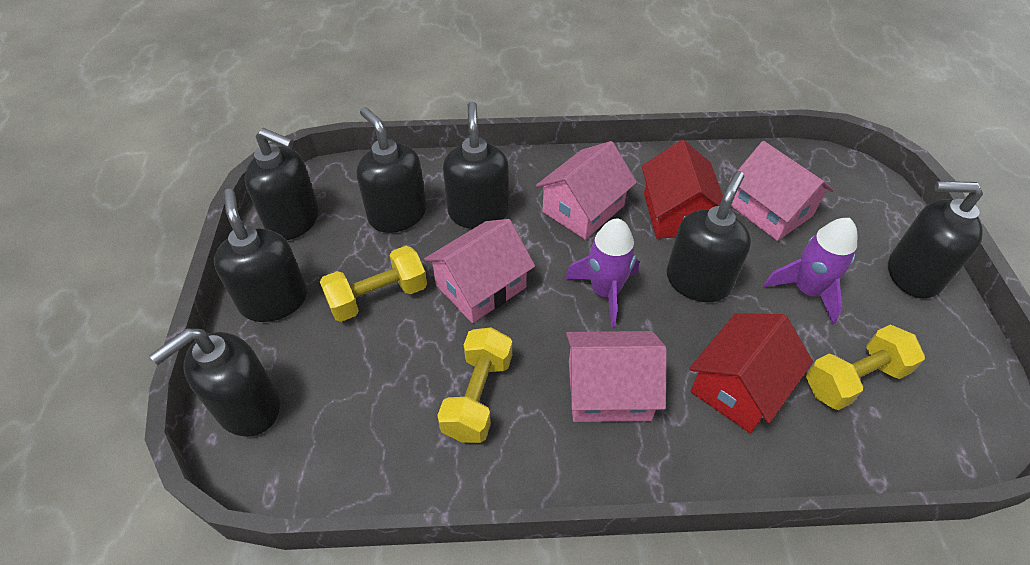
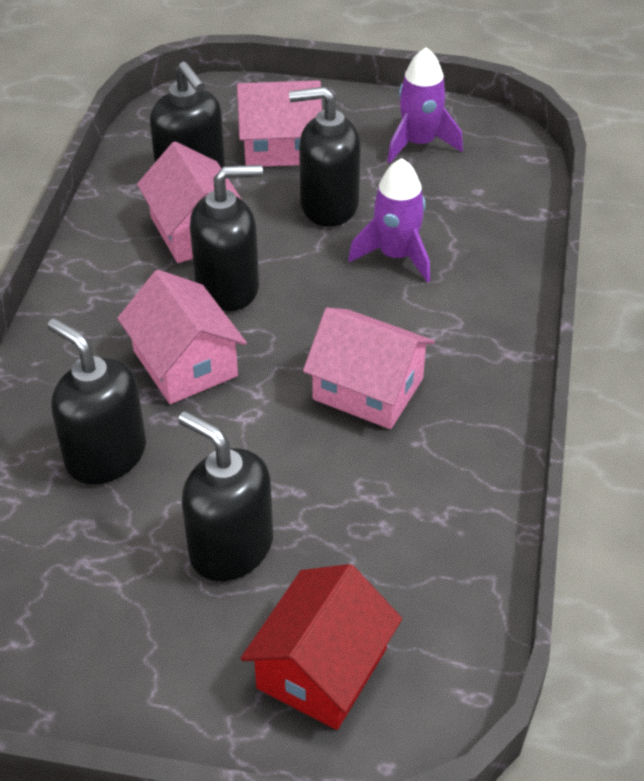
black soap dispenser: [149,329,280,437] [214,189,307,322] [245,128,319,240] [357,107,427,233] [443,102,509,229] [666,171,751,302] [888,181,983,299] = 7 -> [47,318,146,484] [150,62,225,168] [178,411,273,581] [190,165,263,311] [289,87,361,227] = 5
red house: [642,140,723,239] [689,313,813,433] = 2 -> [241,564,402,730] = 1
yellow dumbbell: [320,246,427,322] [437,327,512,443] [806,325,925,410] = 3 -> none = 0

